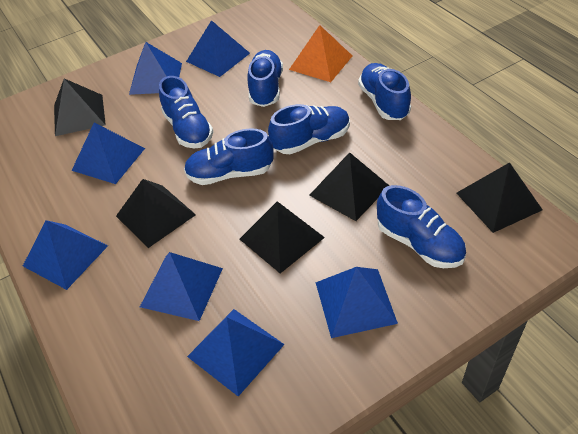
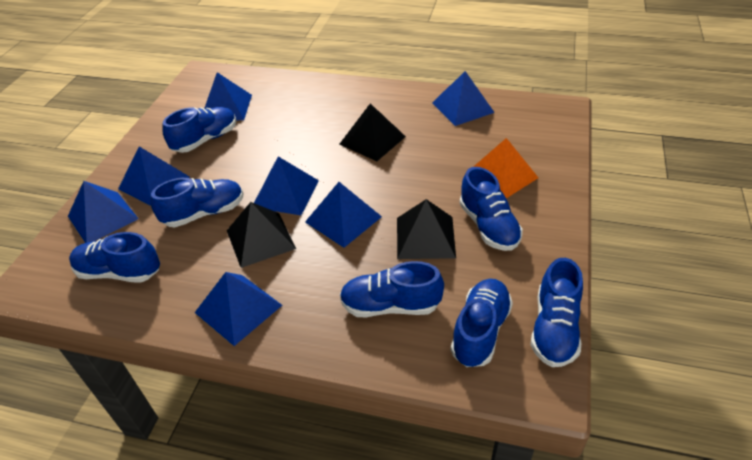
black pyramid: [54,79,106,136] [116,179,196,248] [240,201,325,273] [309,152,389,221] [456,162,543,233] = 5 -> [227,202,296,268] [339,104,406,161] [397,199,456,259] = 3
blue shoe: [159,76,213,148] [184,128,274,185] [247,50,283,107] [268,104,350,154] [358,63,411,120] [377,185,466,268] = 6 -> [69,232,160,283] [151,178,244,227] [162,107,236,153] [340,261,444,317] [451,279,513,367] [459,167,523,251] [531,258,583,367] = 7

